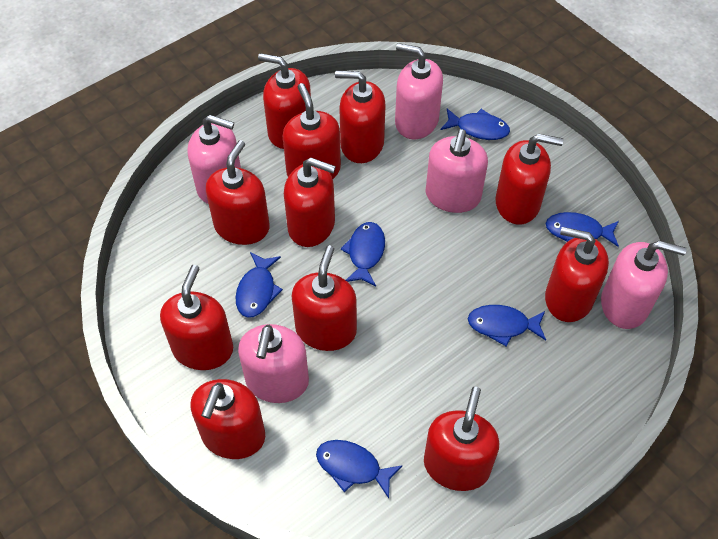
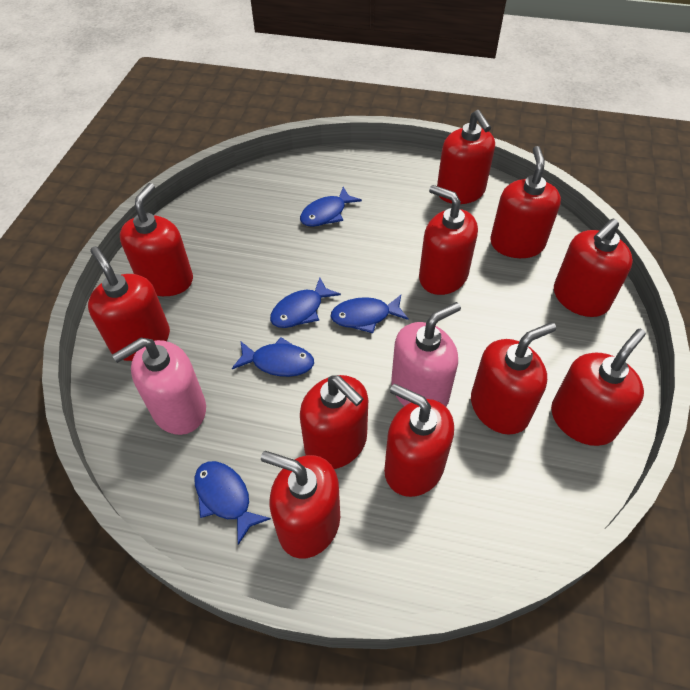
blue fish: [235,252,283,318] [316,440,403,498] [341,222,385,286] [440,109,510,140] [468,305,546,347] [545,212,619,247] = 6 -> [194,461,271,545] [232,337,314,377] [270,278,341,328] [300,187,362,227] [331,295,409,333] = 5
pink soap dispenser: [188,115,241,204] [238,324,309,403] [395,43,443,139] [425,129,488,213] [601,241,687,329] = 5 -> [112,338,206,435] [391,302,461,407] = 2

